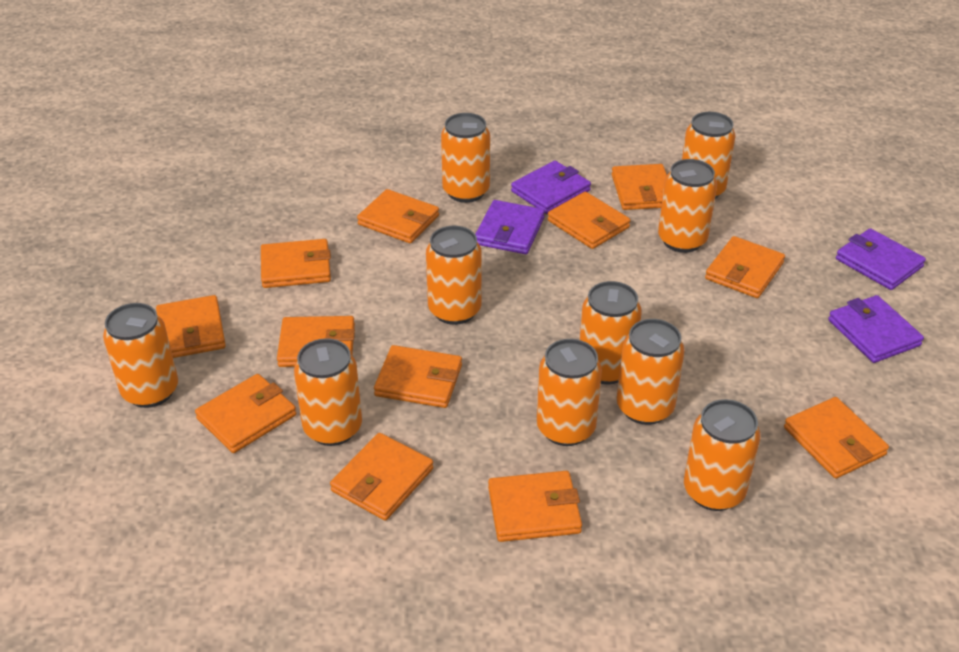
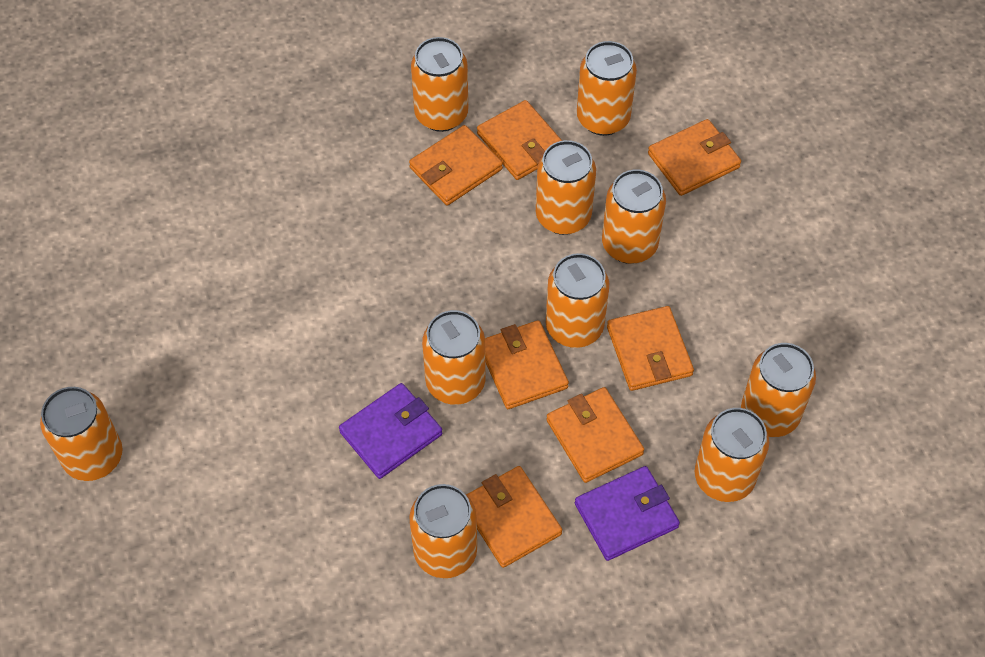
orange wallet: [156,295,226,358] [195,374,296,453] [261,239,331,288] [277,316,355,367] [330,433,433,520] [357,189,439,243] [374,345,462,408] [488,471,582,542] [548,192,631,249] [612,164,667,210] [705,236,785,298] [784,397,889,479] = 12 -> [409,125,503,206] [466,466,562,568] [477,100,562,180] [485,320,569,409] [546,387,644,483] [607,306,694,391] [648,119,741,196] = 7
purple wallet: [475,200,545,254] [511,161,591,214] [828,295,924,363] [836,228,926,290] = 4 -> [339,383,442,479] [575,466,680,561] = 2

